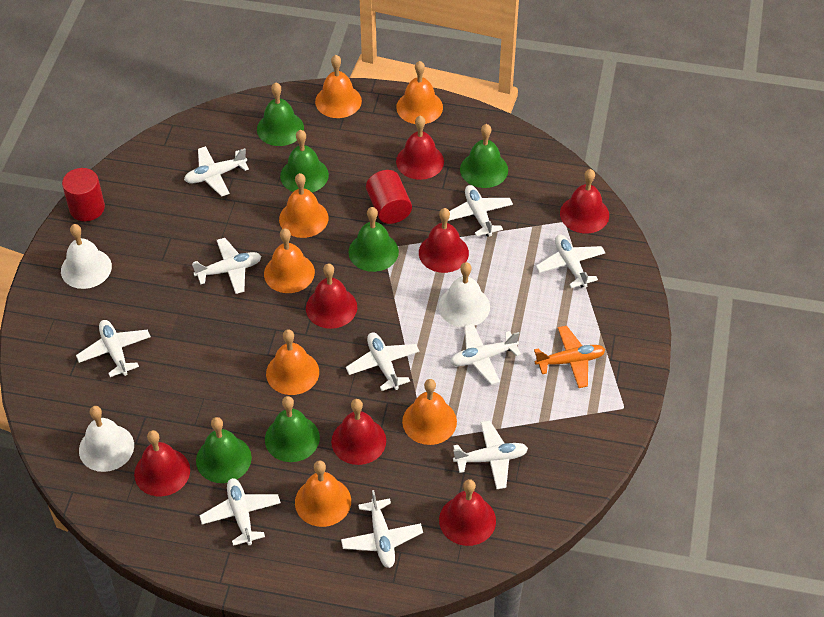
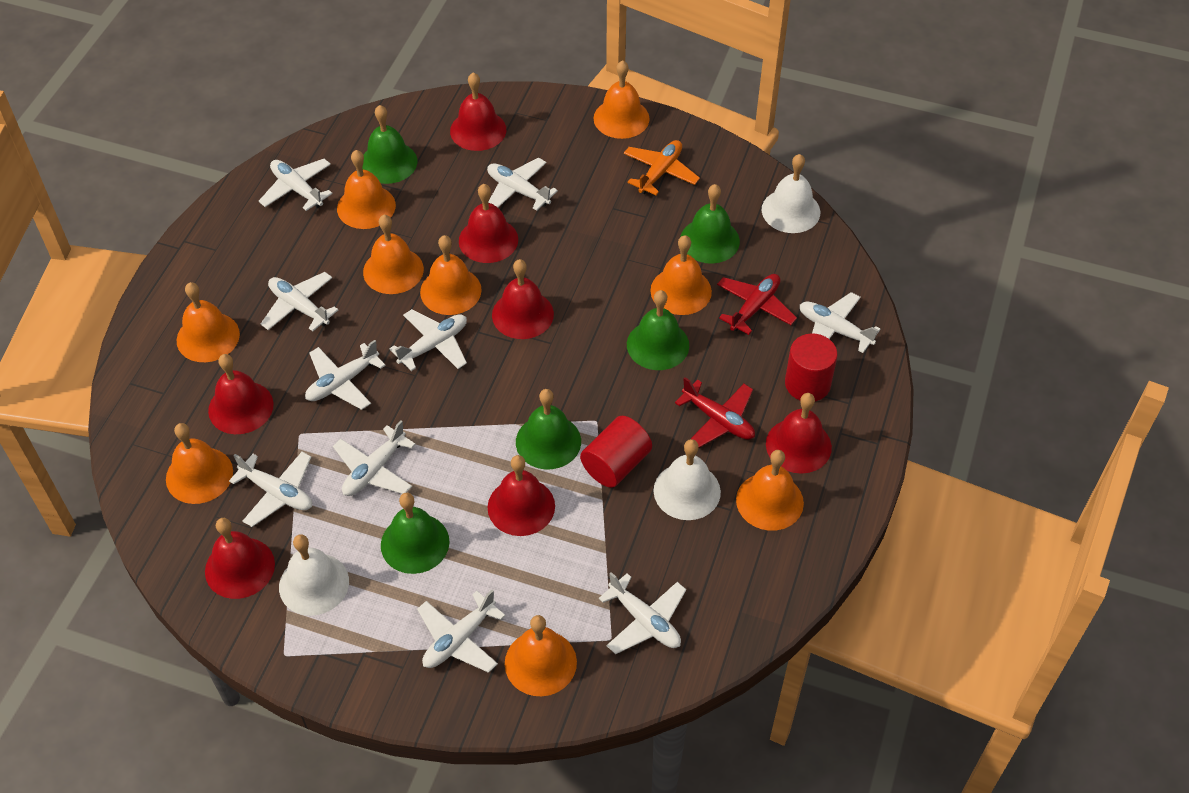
green bell: [196,417,252,483] [257,82,304,146] [265,396,320,462] [280,130,329,192] [348,207,399,272] [460,124,508,188] = 6 -> [362,105,417,184] [381,493,450,574] [516,389,581,469] [627,290,689,370] [680,184,740,264] = 5
orange bell: [264,228,315,293] [266,329,319,395] [279,173,328,238] [295,460,351,527] [315,55,362,118] [396,61,443,124] [402,379,457,445] = 7 -> [166,423,233,504] [177,282,240,362] [337,150,396,229] [363,215,424,294] [420,235,482,315] [505,615,577,696] [593,60,650,139] [650,235,712,315] [736,450,804,531] = 9
red plane: none = 0 -> [675,377,755,448] [717,274,797,335] = 2

